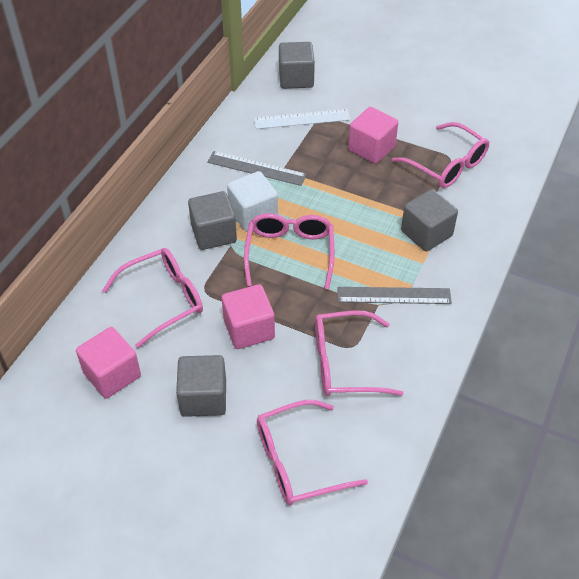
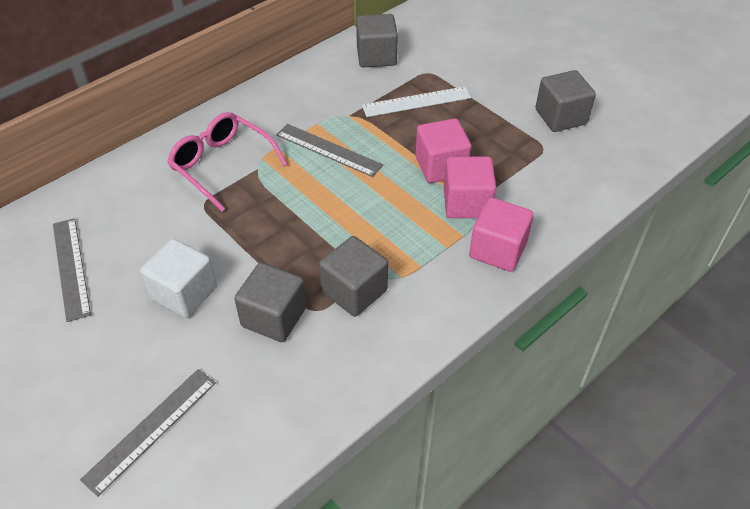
grey ruler: [207,151,307,186] [338,287,452,304] = 2 -> [53,218,91,322] [80,369,216,497] [276,124,383,177] = 3
pink glasses: [102,248,203,348] [244,213,335,289] [257,400,368,505] [315,311,404,396] [392,122,489,188] = 5 -> [167,112,288,211] = 1

